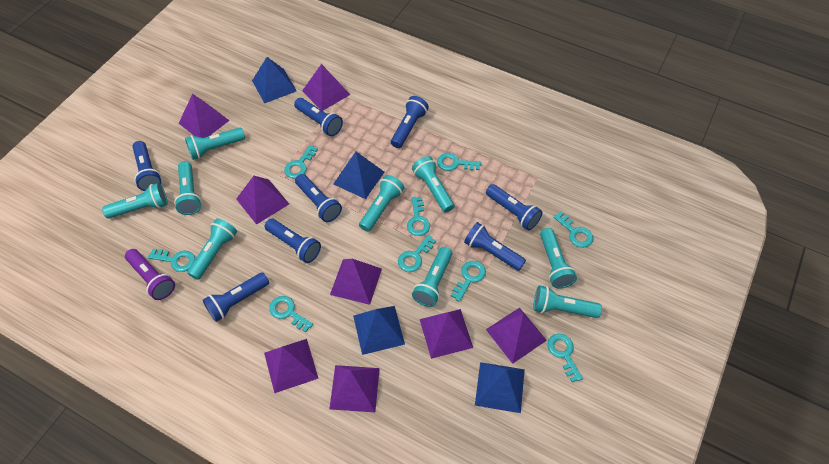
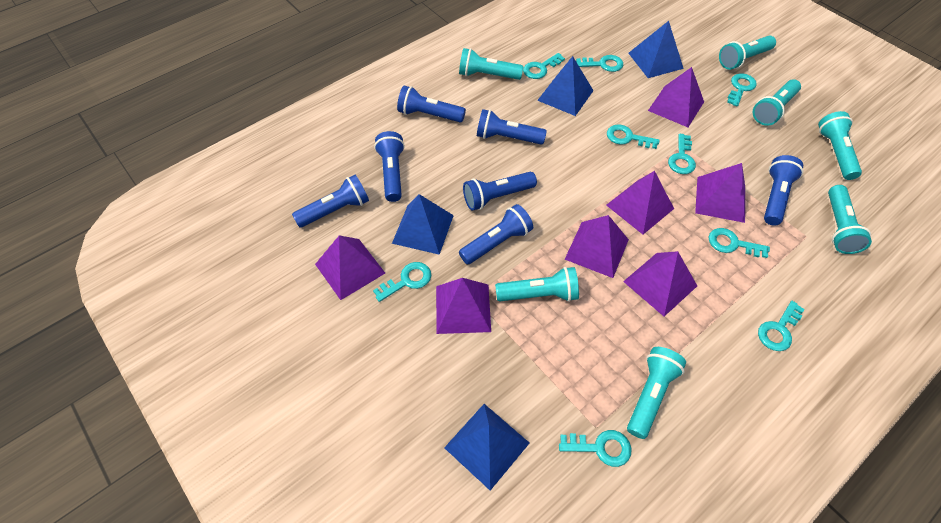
blue flashlight: [133,141,161,191] [203,272,269,322] [265,219,321,263] [294,98,343,136] [295,174,342,222] [391,96,429,148] [464,222,526,271] [486,184,543,230] = 8 -> [292,175,369,228] [374,131,405,202] [397,86,466,122] [459,204,533,265] [463,172,537,211] [477,109,547,145] [764,155,803,225] = 7
purple flashlight: [125,249,175,300] = 1 -> none = 0
purple pyramid: [179,93,230,138] [236,176,289,225] [264,339,319,393] [302,64,350,111] [329,365,380,412] [330,259,382,305] [420,309,473,359] [486,307,547,364] = 8 -> [315,235,385,300] [436,278,491,334] [565,215,629,278] [606,171,674,234] [623,251,697,316] [648,67,704,127] [695,163,745,223] = 7
turquoise flashlight: [102,183,168,218] [174,161,202,215] [185,128,245,160] [187,218,237,280] [359,175,405,232] [412,156,454,213] [412,247,452,307] [533,285,602,318] [540,228,577,289] = 9 -> [459,48,523,80] [495,267,579,302] [627,347,686,439] [719,36,776,70] [753,79,801,126] [818,111,862,180] [828,185,872,254] = 7

